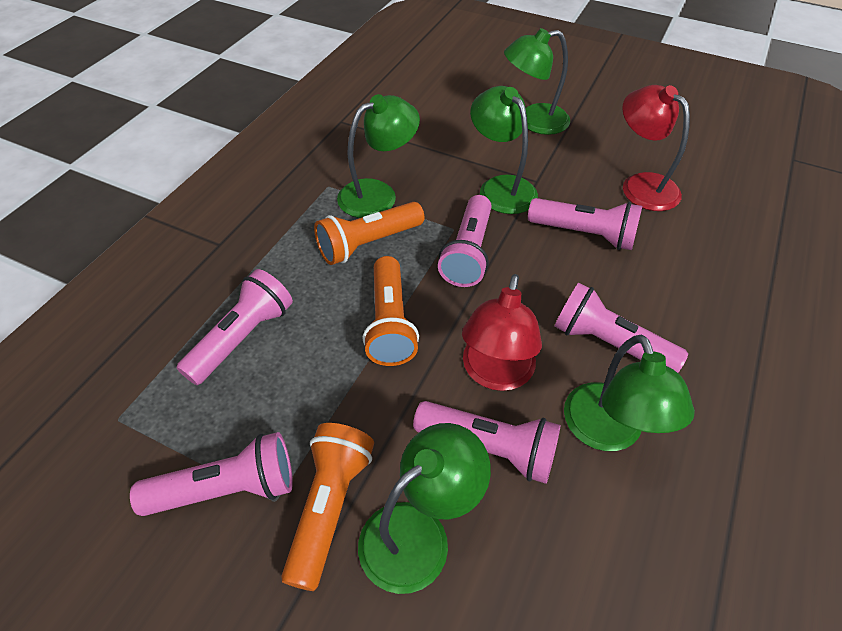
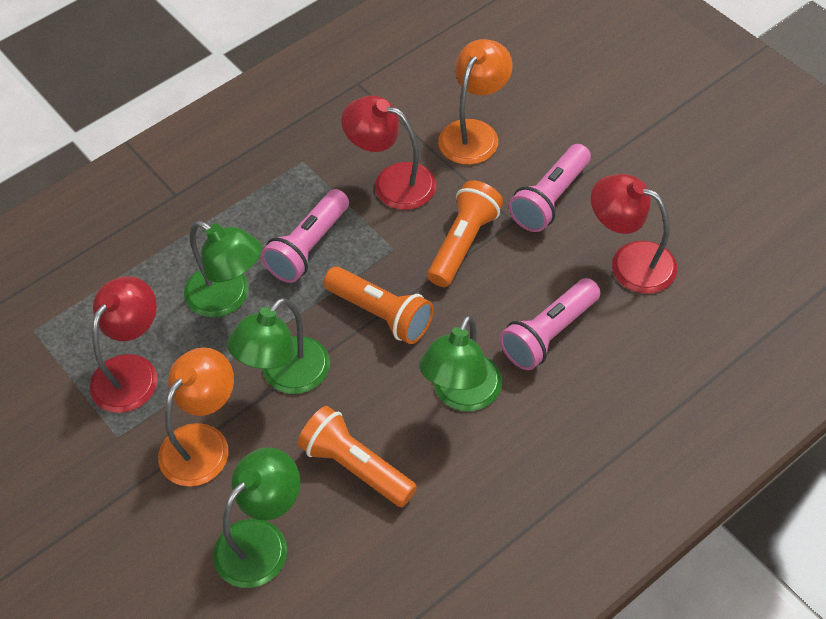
green lamp: [337,94,420,218] [358,423,491,594] [470,86,538,214] [504,28,570,135] [564,335,695,451] = 5 -> [184,221,262,317] [213,447,300,588] [227,298,330,394] [419,315,502,411] = 4
orange lamp: none = 0 -> [158,347,234,487] [438,39,513,165] = 2
pink flashlight: [130,432,293,516] [176,269,293,385] [413,401,561,484] [438,195,492,287] [528,198,642,250] [554,283,688,373] = 6 -> [261,189,349,283] [499,278,601,370] [508,144,591,232] = 3
red lamp: [462,274,542,391] [622,85,690,211] = 2 -> [90,276,158,413] [341,96,436,210] [591,174,677,294] = 3

